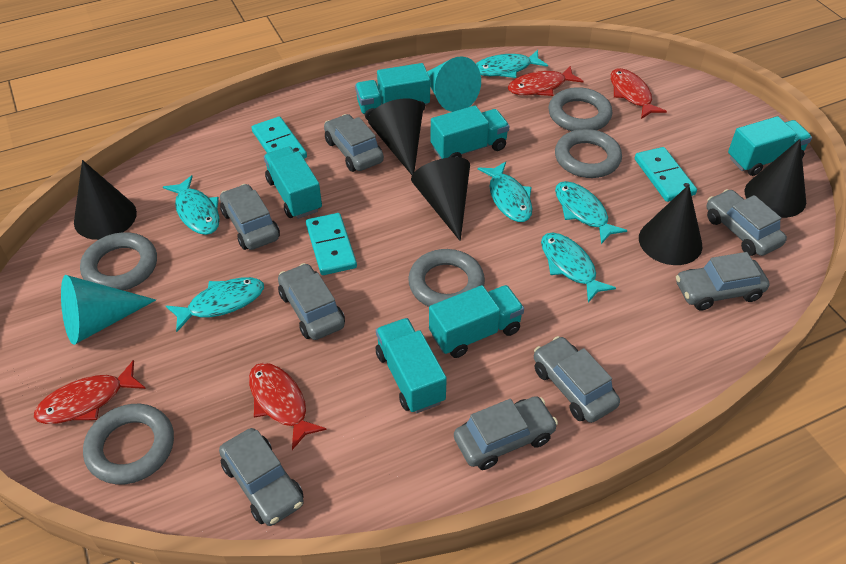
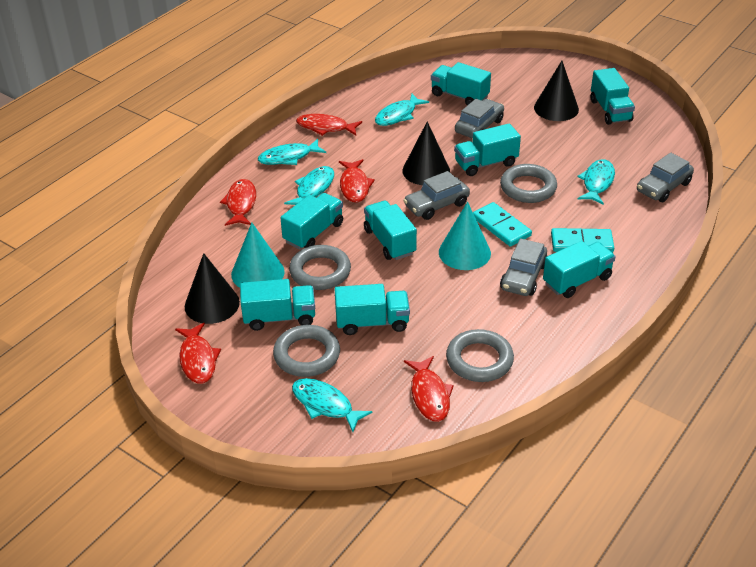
black cone: [74,160,137,240] [368,98,423,175] [411,157,470,241] [639,185,702,265] [745,139,806,218] = 5 -> [185,253,240,324] [402,121,450,185] [534,61,579,121] = 3
grey car: [219,428,304,526] [220,184,280,250] [278,263,345,340] [324,114,384,172] [454,396,558,470] [534,336,620,423] [676,252,770,311] [707,189,787,256] = 8 -> [403,171,470,220] [455,99,504,138] [500,238,547,296] [637,153,694,202] = 4
grey ring: [80,232,157,291] [83,404,174,484] [408,249,485,307] [549,87,612,131] [555,129,622,178] = 5 -> [273,325,340,377] [289,245,351,290] [446,329,514,382] [500,164,557,203] = 4
red fish: [34,360,146,424] [249,363,327,450] [508,66,583,96] [610,68,667,119] = 4 -> [175,323,221,384] [220,179,256,226] [296,114,362,136] [339,159,375,203] [404,356,454,422] = 5
turquoise domino: [252,116,307,159] [306,213,357,275] [635,147,697,202] = 3 -> [473,202,532,247] [551,228,614,253] = 2
turquoise fish: [163,175,220,235] [166,277,264,332] [476,50,548,78] [477,161,532,222] [541,232,616,303] [555,181,628,244] = 6 -> [258,139,326,165] [284,166,334,205] [292,378,373,432] [375,94,429,126] [577,159,615,205] = 5
turquoise truck: [264,147,322,219] [355,63,430,120] [376,318,447,413] [429,285,524,358] [431,106,509,159] [728,116,812,176] = 6 -> [240,279,315,331] [280,193,343,250] [335,284,410,335] [364,200,417,260] [431,62,491,106] [454,123,521,176] [543,241,616,298] [591,68,635,125] = 8

